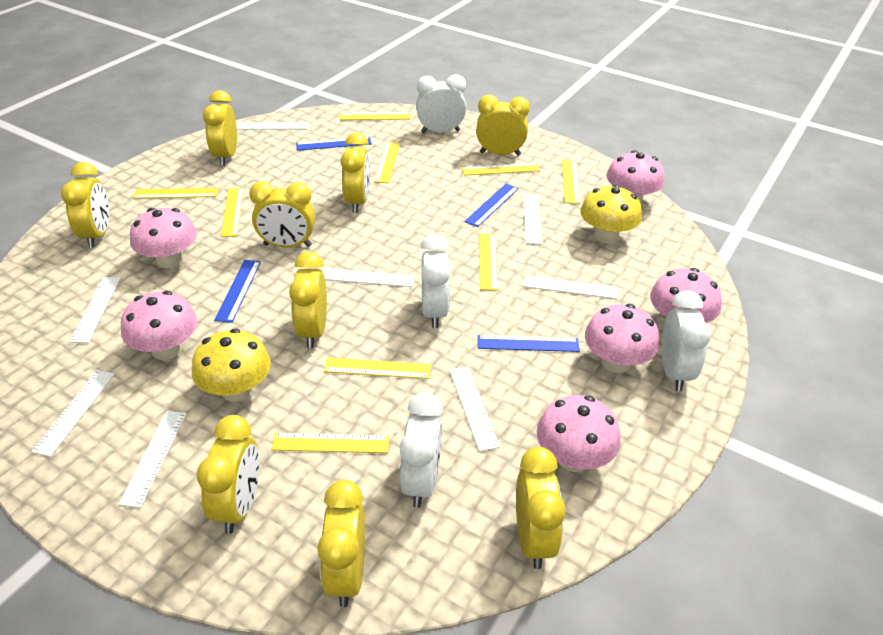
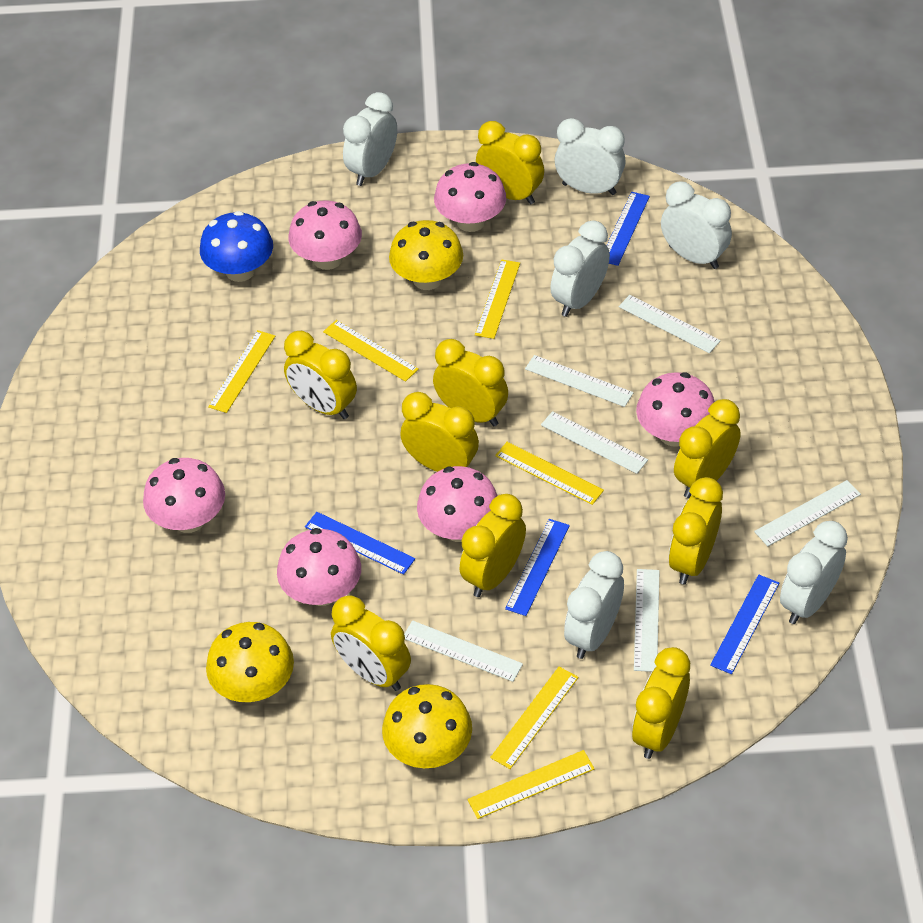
blue mushroom: none = 0 -> [200,211,273,282] = 1
white clock: [400,392,442,508] [416,74,466,133] [421,234,451,328] [662,291,711,391] = 4 -> [343,92,397,186] [550,220,610,317] [554,118,626,195] [564,551,624,659] [661,182,732,269] [780,521,848,624] = 6
white ruler: [31,370,115,457] [69,277,121,343] [118,411,187,508] [236,122,308,130] [323,268,414,287] [449,366,500,452] [523,195,542,245] [523,275,618,299] = 8 -> [404,620,523,682] [525,355,634,407] [541,411,648,474] [619,295,720,353] [634,569,659,672] [754,480,861,546] = 6
yellow mushroom: [192,328,271,402] [580,184,642,243] = 2 -> [206,622,294,702] [382,684,472,768] [389,220,463,290] = 3
yellow ruler: [133,188,219,199] [221,188,244,237] [271,433,389,453] [324,357,431,379] [340,112,410,120] [374,142,400,183] [462,163,540,176] [479,234,498,291] [562,160,580,204] = 9 -> [208,330,275,413] [323,320,419,382] [467,750,595,819] [475,259,520,339] [490,667,578,769] [495,442,604,505] = 6

